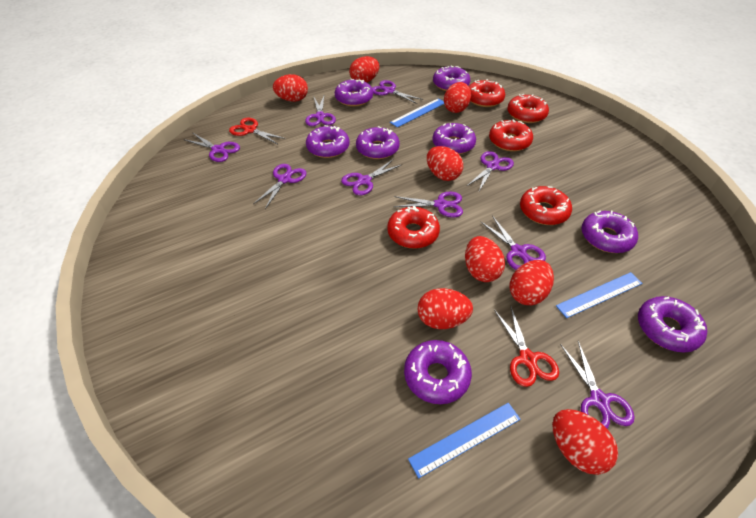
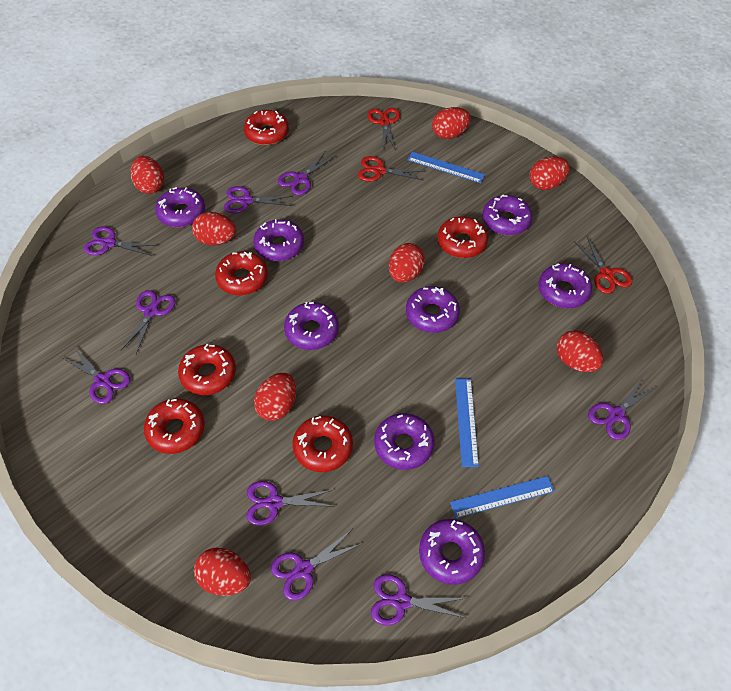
red donut: [387,206,440,249] [469,79,505,107] [489,119,533,151] [507,94,549,123] [520,186,572,225] = 5 -> [144,398,205,454] [178,344,236,395] [215,251,268,295] [244,110,289,145] [292,415,353,472] [438,216,488,258] = 6
red scissors: [229,118,286,144] [494,307,559,387] = 2 -> [358,156,424,182] [367,108,400,151] [574,237,632,294] = 3

